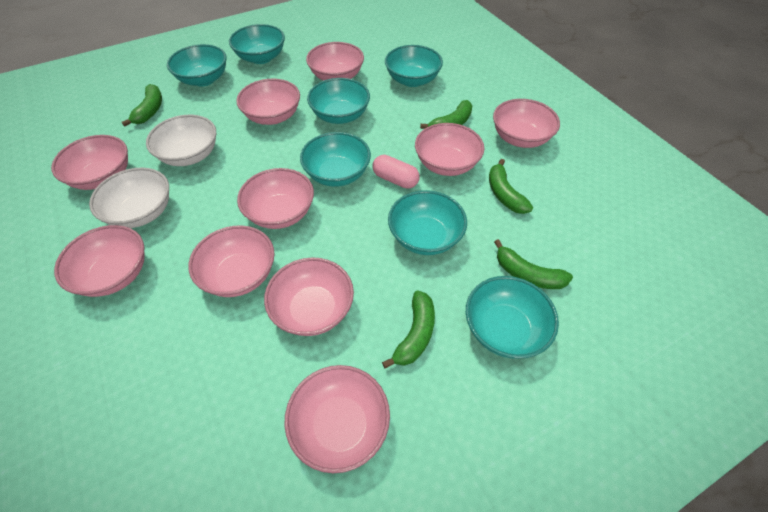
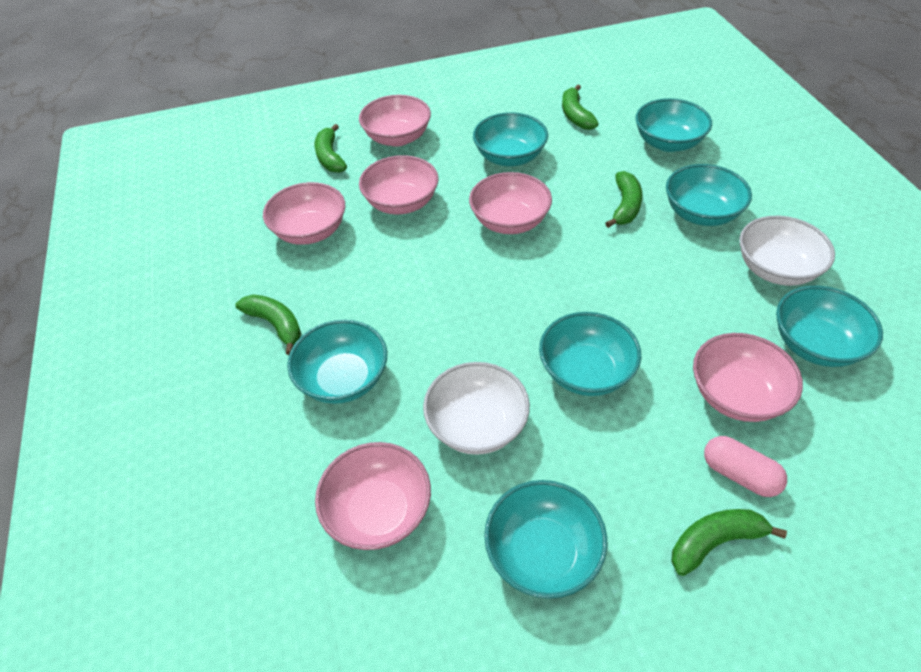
pink bowl: [51,135,128,190] [54,225,145,297] [188,225,275,297] [236,79,300,125] [237,168,314,229] [264,257,354,336] [284,365,390,473] [306,42,364,81] [415,123,484,176] [493,99,560,148] = 10 -> [263,182,345,245] [315,442,431,550] [359,95,431,147] [359,155,438,215] [469,172,552,234] [693,333,803,422] = 6

